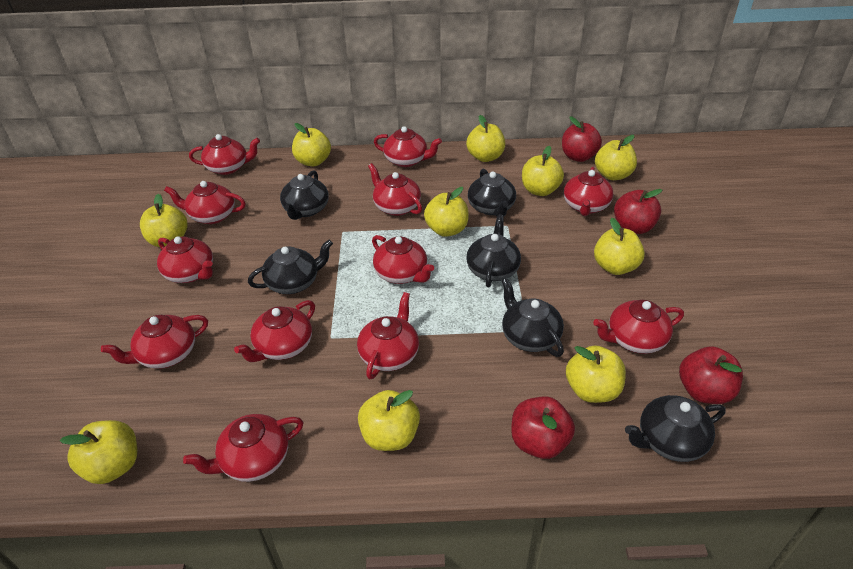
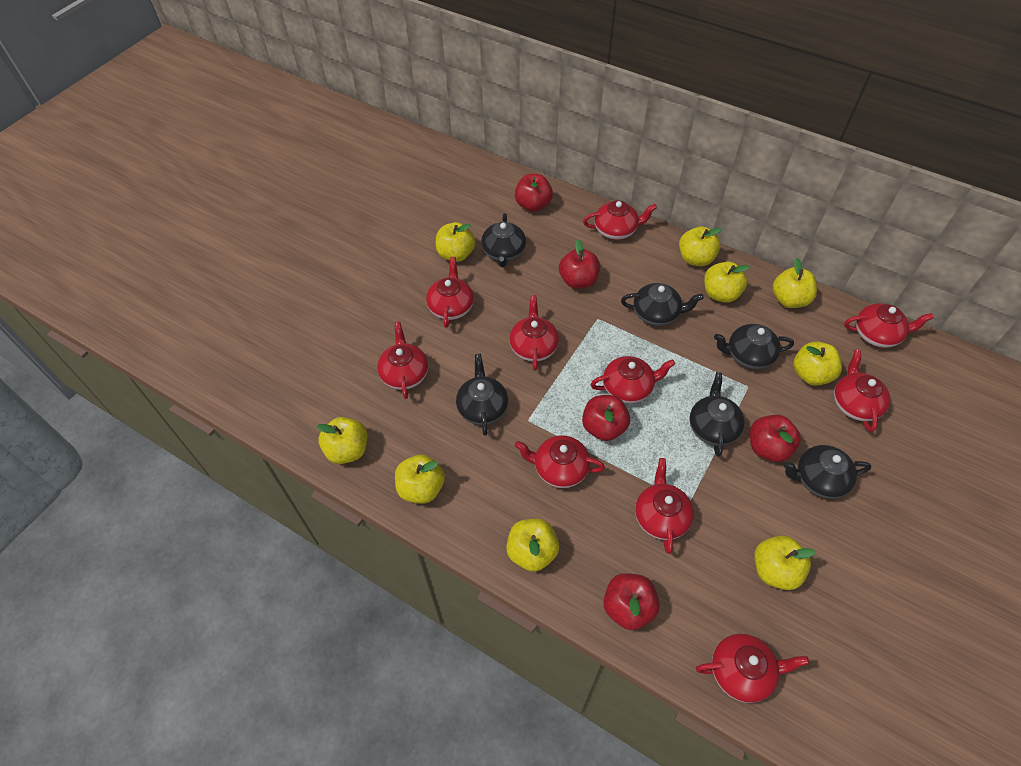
red apple: [511,396,575,459] [562,116,602,162] [614,189,662,234] [679,346,743,404] = 4 -> [515,174,553,212] [559,239,600,289] [582,395,630,441] [603,573,660,630] [750,415,801,462] = 5
red teapot: [101,315,208,369] [157,236,213,283] [164,181,246,224] [183,414,303,482] [189,134,260,175] [234,300,315,362] [357,292,419,379] [368,163,422,216] [372,235,434,284] [374,126,442,167] [564,167,613,216] [593,300,684,354] = 12 -> [377,321,428,399] [426,257,474,328] [509,295,559,371] [515,435,605,488] [583,200,657,240] [590,356,675,404] [635,458,694,554] [696,634,809,703] [834,350,890,432] [844,303,934,348] = 10
yellow apple: [60,420,137,484] [140,194,188,247] [292,123,331,166] [358,390,420,451] [424,187,469,237] [466,115,505,162] [522,146,564,196] [566,345,626,403] [594,218,645,275] [595,135,637,180] = 10 -> [317,417,368,464] [395,455,445,504] [436,222,475,262] [506,519,559,572] [679,226,722,266] [704,261,750,303] [754,536,816,590] [772,258,817,308] [793,342,842,386] = 9

